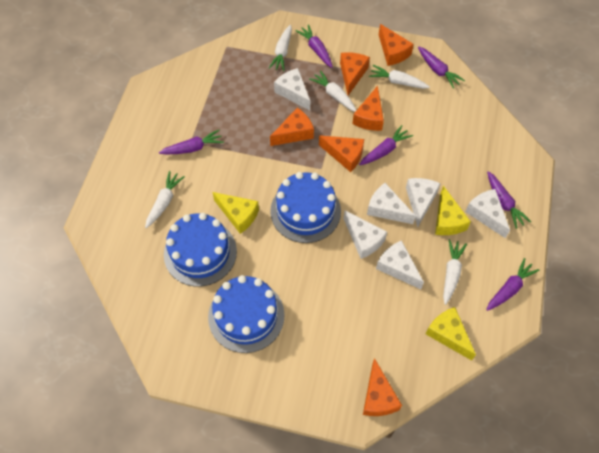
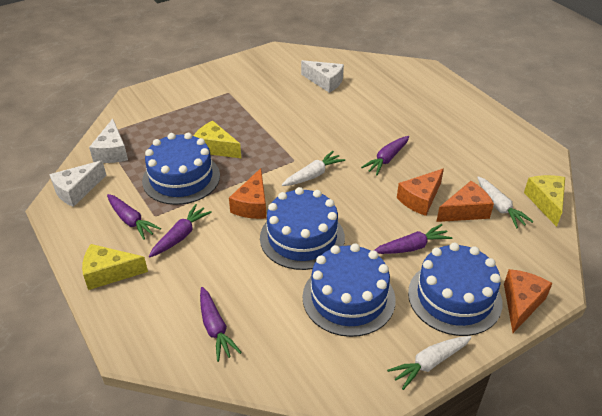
blue cake: [164,213,237,286] [208,275,285,353] [270,172,341,243] = 3 -> [142,133,220,205] [260,187,345,270] [302,243,396,337] [408,243,502,336] = 4
orange cheese: [270,108,314,146] [319,135,364,172] [340,52,370,95] [352,86,384,131] [363,358,402,416] [379,24,414,66] = 6 -> [229,168,266,219] [397,168,444,216] [436,181,494,222] [504,269,553,333] = 4
purple carrot: [159,130,224,155] [295,24,333,68] [359,125,413,165] [418,47,465,89] [486,258,539,311] [487,171,531,229] = 6 -> [107,194,161,240] [149,204,212,257] [200,287,242,362] [361,136,409,175] [374,224,452,254] = 5
white carrot: [145,171,185,228] [269,25,292,71] [309,70,357,112] [369,65,430,89] [443,239,467,305] = 5 -> [282,151,345,186] [387,336,472,390] [477,176,534,229] = 3
white cheese: [274,68,310,111] [344,211,387,259] [367,183,416,224] [376,240,424,289] [406,178,441,227] [465,189,510,238] = 6 -> [49,160,106,207] [89,119,128,163] [301,60,344,93] = 3

